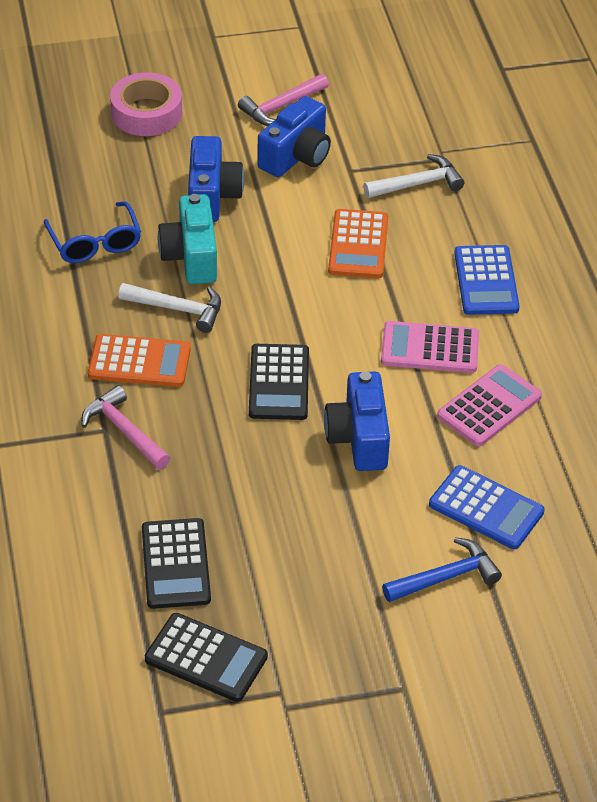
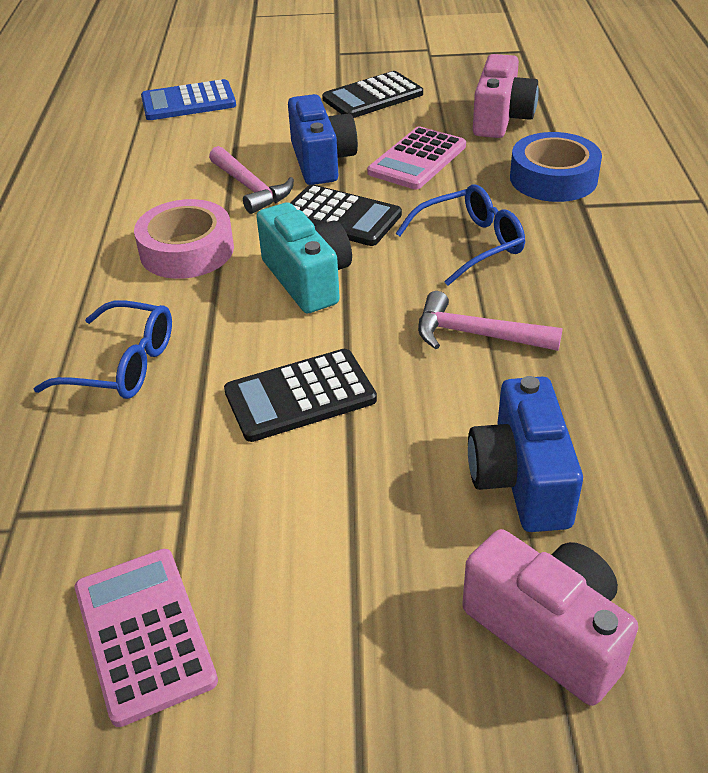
blue calculator: [429,465,545,549] [454,245,520,315] = 2 -> [141,79,236,120] = 1
blue camera: [188,136,244,222] [258,96,331,177] [324,371,390,471] = 3 -> [288,94,358,185] [468,376,583,532] = 2
blue glasses: [44,201,141,263] = 1 -> [34,301,172,399] [396,184,525,286] = 2
blue hammer: [382,537,502,602] = 1 -> none = 0
blue tape: none = 0 -> [510,132,602,202] = 1
orange calculator: [88,334,191,387] [328,209,388,278] = 2 -> none = 0
pink camera: none = 0 -> [462,529,638,706] [473,54,539,138] = 2
white hammer: [118,283,221,333] [363,154,464,198] = 2 -> none = 0

